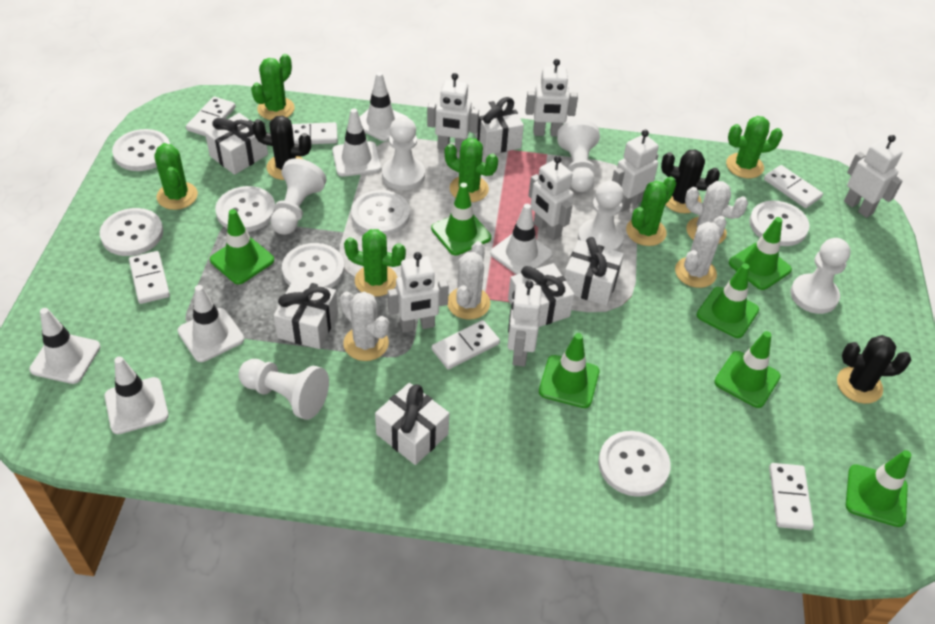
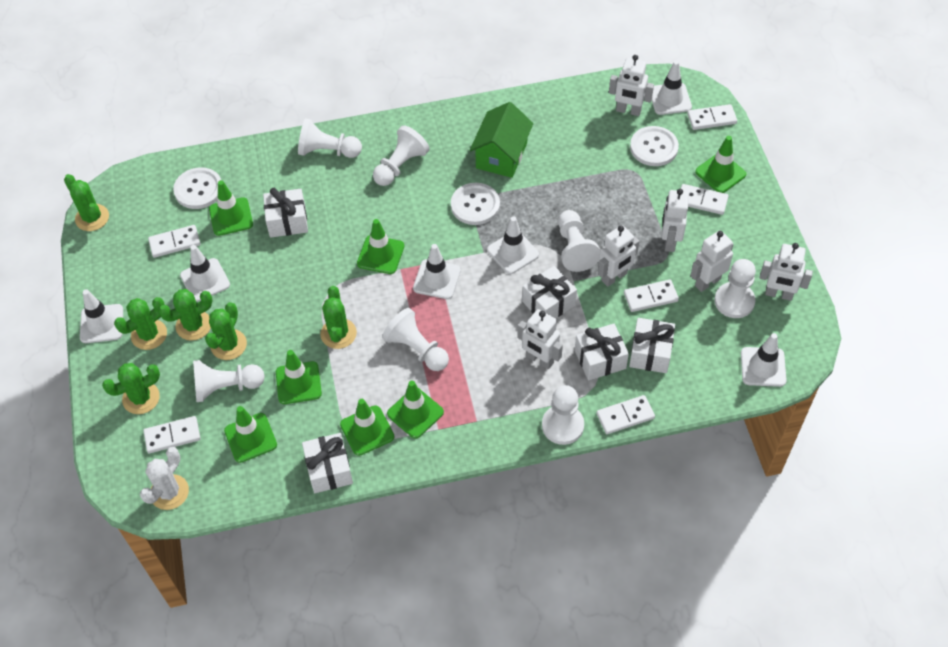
black cactus: [252,115,311,180] [661,149,720,213] [837,335,911,404] = 3 -> none = 0
green house: none = 0 -> [470,102,533,178] = 1
white button: [100,208,163,256] [112,129,170,171] [215,186,275,232] [282,243,344,288] [351,190,410,236] [598,431,671,497] [749,200,809,246] = 7 -> [173,167,221,209] [451,183,500,225] [630,126,679,166] = 3
white cactus: [340,291,389,361] [447,241,490,320] [675,216,727,288] [685,181,748,244] = 4 -> [140,447,189,510] = 1
white gift: [205,113,268,175] [274,279,338,349] [375,383,449,465] [473,97,524,155] [508,263,574,327] [564,237,624,306] = 6 -> [263,188,308,238] [302,433,353,493] [522,266,577,319] [575,324,629,380] [629,318,675,373] = 5
white pawn: [238,359,329,420] [270,158,327,235] [382,117,425,191] [557,120,600,192] [578,181,624,251] [791,238,850,314] = 6 -> [193,360,265,402] [298,118,362,158] [373,125,430,186] [382,308,449,371] [542,385,584,445] [558,210,600,272] [714,259,756,318] = 7
white robot: [388,252,449,333] [427,73,479,152] [507,280,542,366] [525,59,578,136] [528,156,574,241] [612,130,659,212] [844,135,903,218] = 7 -> [517,309,563,370] [598,225,639,287] [609,55,654,116] [662,189,689,252] [690,230,733,292] [760,243,813,301] = 6

